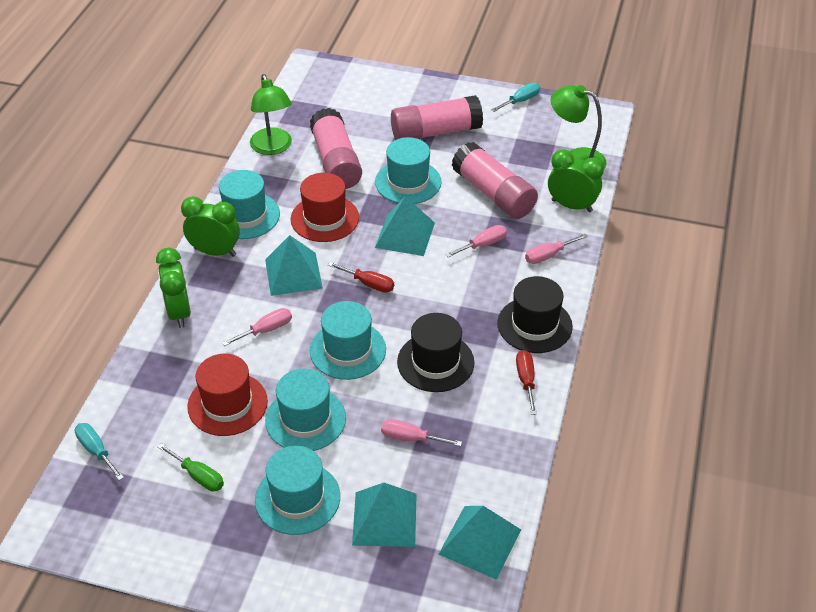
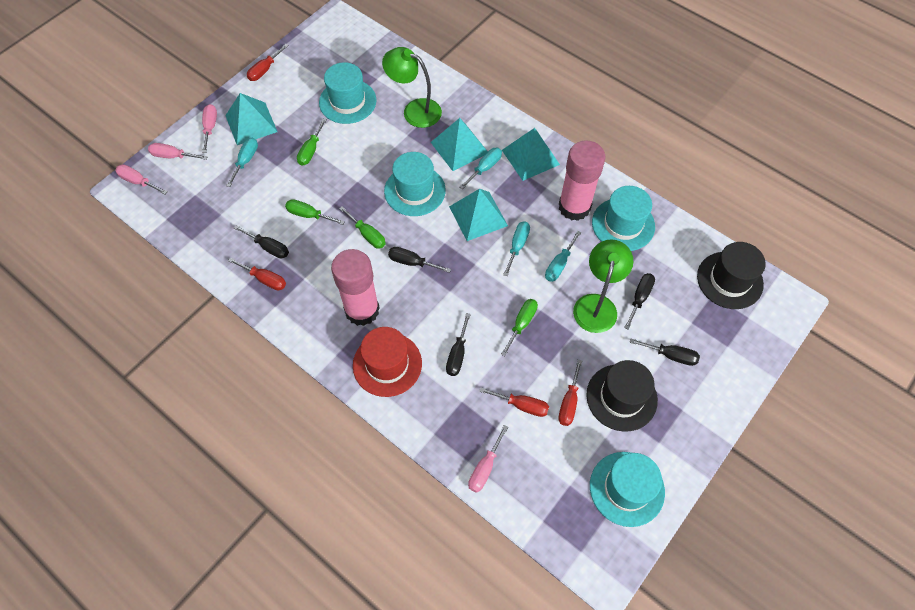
black screwdriver: none = 0 -> [234,225,289,259] [388,247,451,273] [446,313,471,376] [624,273,655,330] [630,339,700,366] = 5
green clock: [156,248,191,328] [181,196,240,257] [548,149,604,212] = 3 -> none = 0
green screwdriver: [157,443,224,491] = 1 -> [285,199,345,225] [297,118,327,165] [339,206,386,248] [501,299,538,356] = 4
pink glue stick: [310,108,362,189] [391,95,483,140] [452,142,538,219] = 3 -> [331,249,380,326] [559,140,605,221] = 2
red hat: [187,354,268,436] [291,173,359,242] = 2 -> [353,327,422,397] = 1
red screwdriver: [328,262,394,293] [516,350,537,415] = 2 -> [228,258,286,290] [247,44,289,81] [479,387,549,417] [558,359,582,426] = 4
turquoise hat: [219,170,280,239] [255,446,340,535] [265,368,346,451] [310,301,386,380] [375,137,442,204] = 5 -> [319,62,377,124] [384,152,446,216] [590,452,665,527] [592,186,655,251] = 4
turquoise screwdriver: [75,423,124,480] [491,83,540,112] = 2 -> [226,138,258,187] [460,148,502,189] [503,222,530,276] [545,231,581,282] = 4

